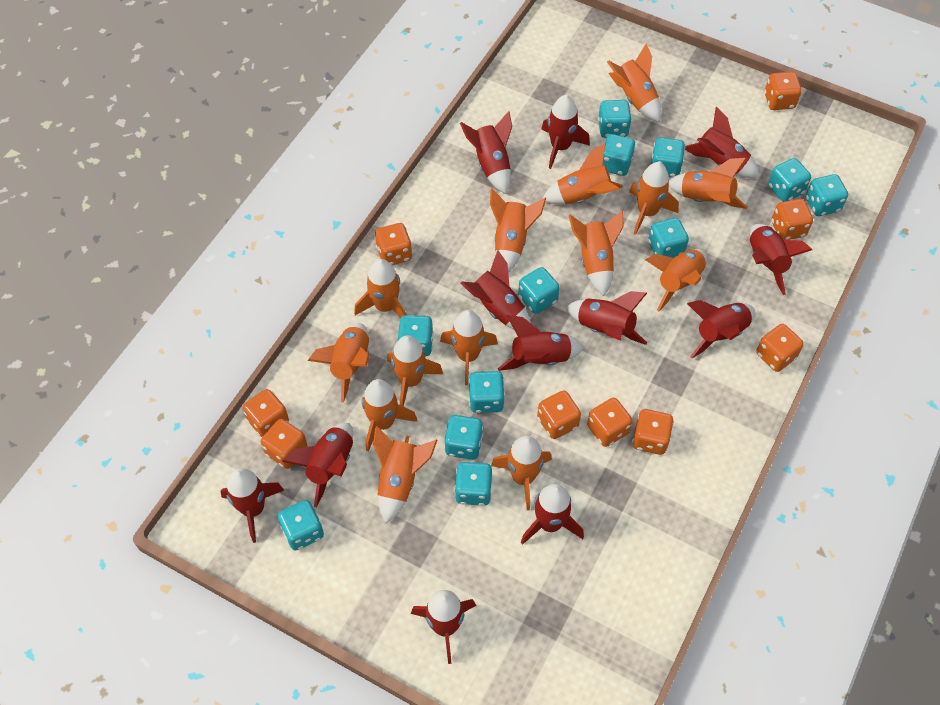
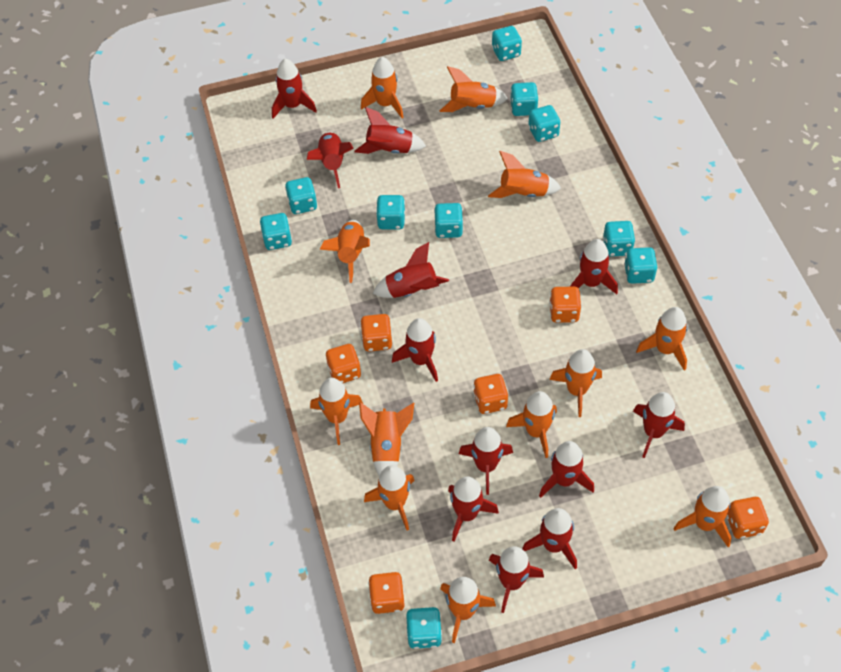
orange dice: [243,389,289,437] [261,419,307,469] [375,223,412,265] [537,391,581,439] [587,398,633,447] [632,409,674,455] [756,324,804,372] [764,72,802,110] [772,199,813,240] = 9 -> [326,344,361,383] [360,314,392,352] [368,572,405,614] [473,374,509,414] [549,287,582,323] [726,497,769,539] = 6
orange rocket: [308,323,370,402] [354,259,407,318] [362,379,417,452] [373,426,437,523] [387,335,443,407] [440,310,498,385] [490,188,546,272] [491,436,552,510] [542,143,623,204] [569,210,623,296] [607,43,661,122] [629,162,679,235] [645,249,707,311] [669,158,747,209] = 14 -> [310,378,363,445] [320,220,370,283] [359,402,414,475] [361,57,404,118] [364,465,415,530] [440,66,508,112] [440,577,496,643] [488,151,561,198] [506,391,557,458] [549,349,602,417] [636,307,688,371] [673,486,731,547] = 12
turquoise dice: [278,500,324,550] [398,315,434,356] [444,415,483,460] [455,462,492,506] [469,371,505,413] [518,267,560,314] [598,100,632,138] [602,134,636,176] [648,218,689,258] [651,137,685,178] [768,158,811,202] [806,174,848,216] = 12 -> [260,213,292,250] [285,177,317,214] [376,195,405,229] [406,607,442,649] [434,203,463,238] [492,26,522,61] [510,82,538,116] [528,105,560,142] [603,221,635,257] [624,247,657,284] = 10

